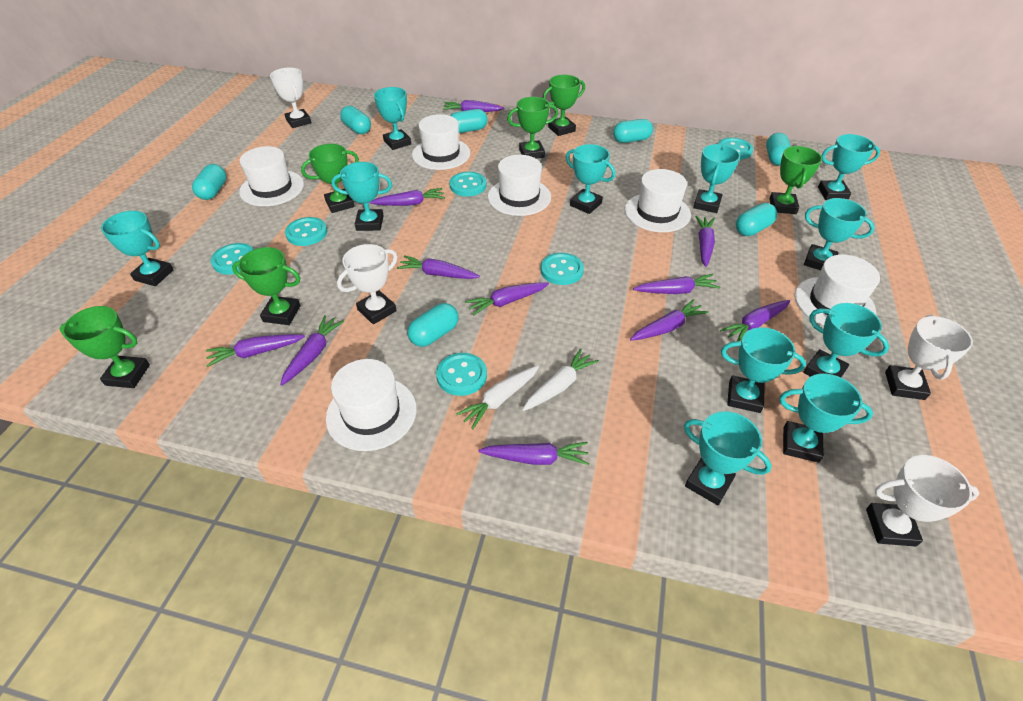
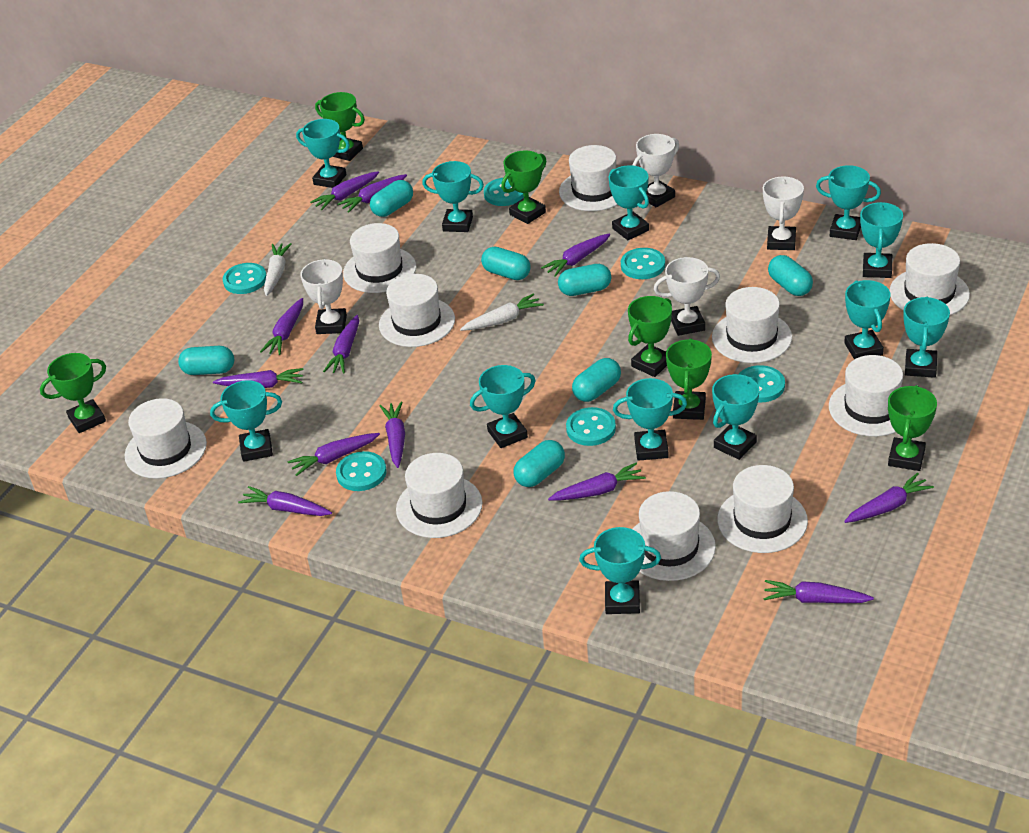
purple carrot: [206,334,305,367] [280,315,344,386] [370,188,445,206] [397,255,480,279] [443,100,504,112] [465,282,549,316] [479,442,589,465] [630,299,708,341] [633,274,720,294] [695,216,715,267] [720,300,790,341] = 11 -> [213,368,304,388] [238,486,332,516] [260,298,303,355] [287,433,380,476] [310,171,379,210] [323,315,359,374] [337,174,407,213] [380,402,405,468] [541,233,610,277] [548,463,646,501] [764,580,874,603] [844,473,934,523] = 12
turquoise trophy: [101,211,174,286] [331,162,392,231] [374,87,411,150] [566,144,615,214] [684,411,772,505] [693,144,740,213] [721,327,806,413] [780,374,873,463] [803,303,889,377] [804,198,875,270] [818,134,880,200] = 11 -> [210,380,282,462] [296,119,350,188] [422,161,484,232] [470,365,536,448] [579,527,661,614] [608,165,649,240] [613,378,687,461] [712,374,759,460] [816,165,881,240] [844,280,891,359] [860,202,903,278] [903,296,950,378] = 12
white hat: [239,146,304,206] [326,359,417,451] [412,114,470,170] [488,155,551,216] [625,169,691,232] [795,255,880,326] = 6 -> [125,398,207,479] [343,223,416,293] [379,274,455,347] [396,453,482,538] [559,145,618,211] [632,491,716,581] [712,287,792,363] [717,465,808,553] [829,355,903,436] [889,243,970,315] = 10

